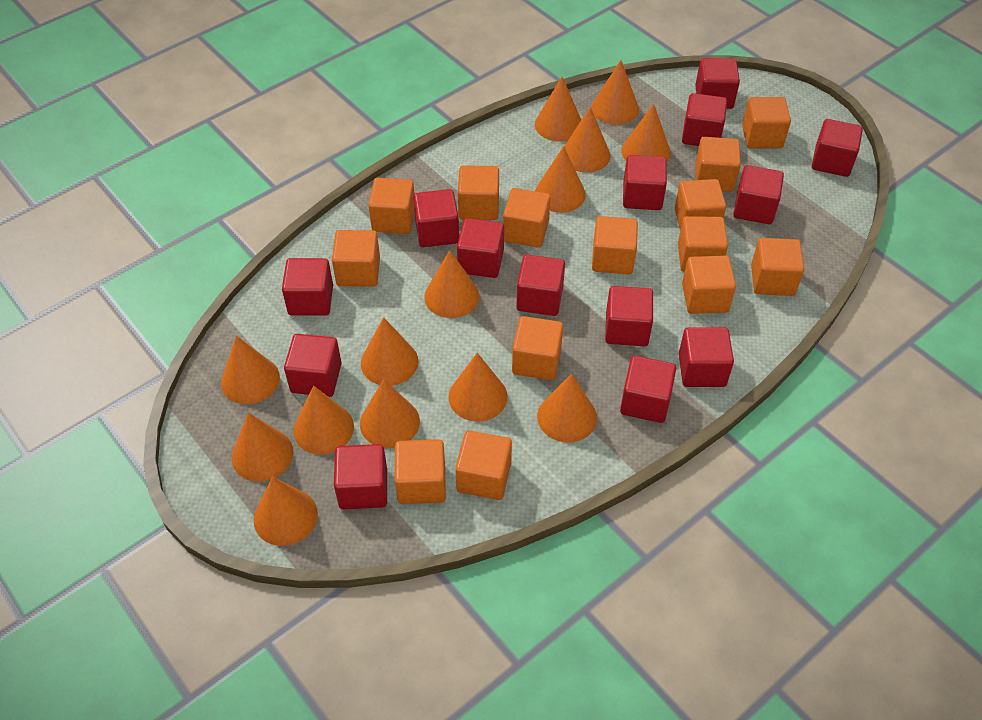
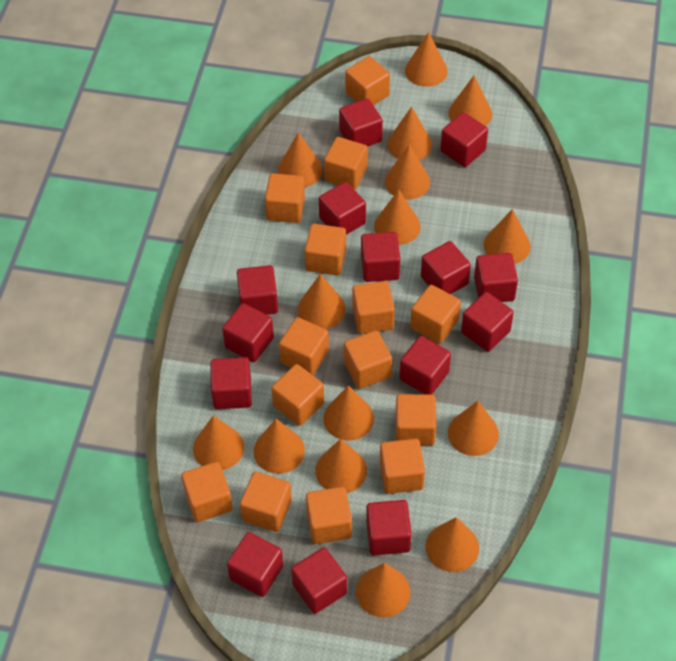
orange cone: [221,336,280,404] [232,412,293,482] [254,477,318,546] [293,385,354,455] [360,379,420,448] [361,317,418,386] [424,250,479,318] [448,353,508,422] [535,77,581,142] [535,146,586,213] [537,374,597,443] [564,107,610,172] [591,60,639,125] [621,104,671,163] = 14 -> [193,415,244,470] [253,419,305,474] [278,133,323,187] [298,274,346,329] [315,439,367,493] [323,385,374,441] [356,563,410,617] [374,190,421,245] [385,144,430,200] [388,106,432,160] [405,32,448,87] [426,517,479,572] [448,76,492,126] [448,401,499,456] [484,209,531,264] = 15

